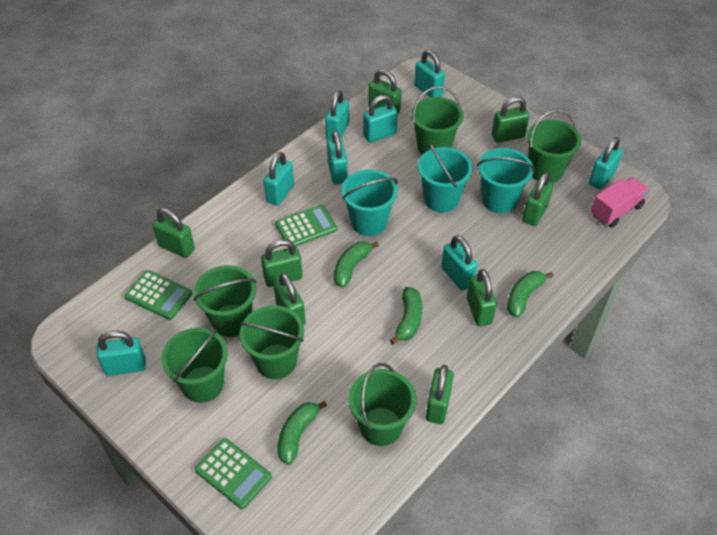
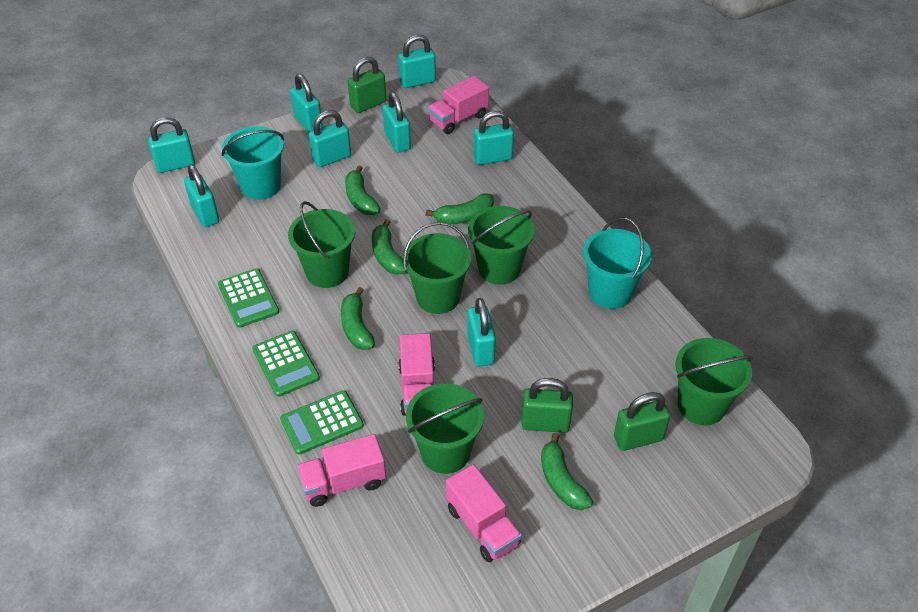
green banana: [277,401,327,465] [334,241,379,288] [390,287,423,344] [507,271,553,318] = 4 -> [341,287,375,350] [345,165,380,215] [372,219,407,275] [425,193,494,224] [541,433,593,510] = 5
green bucket: [161,328,228,403] [194,265,256,337] [239,305,304,379] [348,363,416,446] [411,86,463,155] [527,109,581,183] = 6 -> [288,201,355,288] [403,222,471,314] [406,383,484,474] [468,206,535,285] [675,338,753,425] = 5
green padlock: [153,208,195,258] [261,239,303,287] [274,273,306,325] [368,69,402,113] [426,365,454,424] [467,269,497,326] [492,97,530,143] [522,172,554,226] = 8 -> [348,57,386,113] [521,378,573,433] [614,392,670,451] = 3
pink truck: [591,177,649,228] = 1 -> [297,434,386,507] [398,333,435,416] [428,76,489,134] [446,464,522,562] = 4
turquoise bucket: [341,169,398,236] [418,142,473,213] [477,148,535,213] = 3 -> [222,126,284,200] [583,217,652,309] = 2

